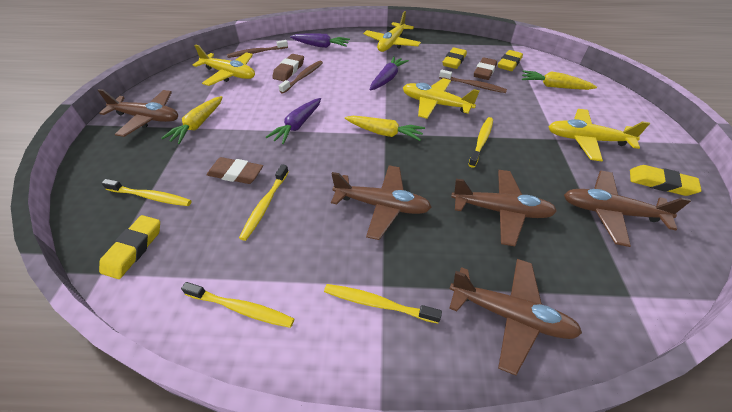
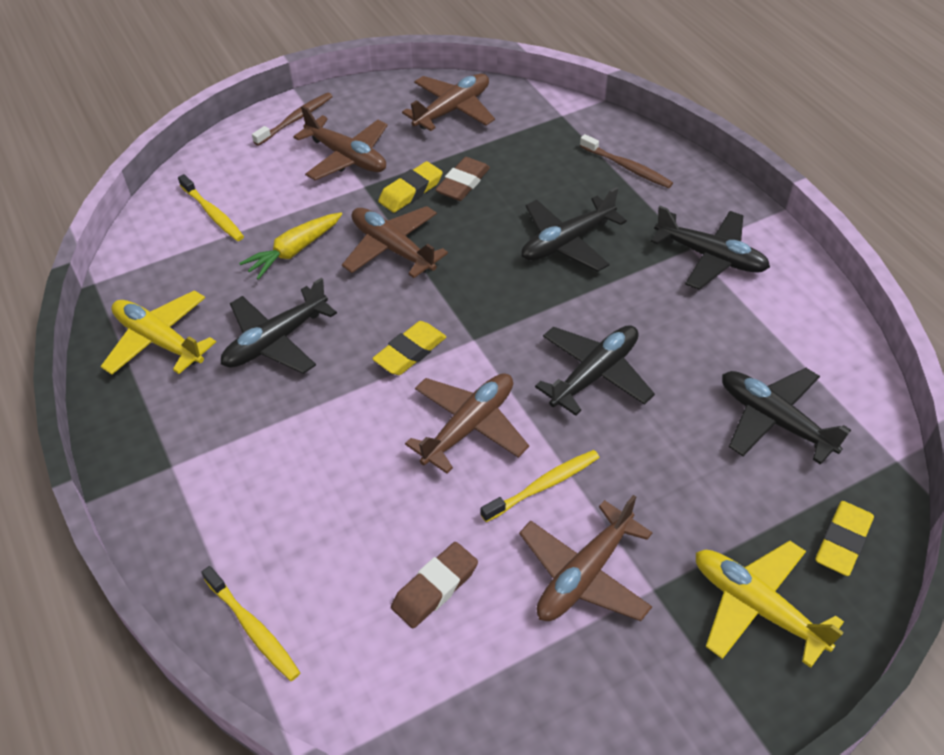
black plane: none = 0 -> [221,278,337,374] [521,187,627,271] [535,325,655,416] [651,206,770,290] [722,368,851,465] = 5
brown eraser: [207,157,263,184] [272,54,304,81] [474,57,497,80] = 3 -> [391,542,478,628] [435,157,490,201] = 2
brown toothbrush: [227,40,288,58] [279,61,323,94] [439,70,507,93] = 3 -> [252,92,333,146] [580,134,673,188] = 2
purple carrot: [266,98,321,144] [290,34,350,48] [369,56,409,90] = 3 -> none = 0
yellow carrot: [161,96,223,144] [345,116,425,141] [522,70,597,90] = 3 -> [239,212,342,280] = 1
yellow eraser: [99,215,160,279] [442,48,467,69] [498,50,523,71] [630,165,702,196] = 4 -> [372,321,446,375] [378,161,443,213] [815,501,874,576] = 3
yellow plane: [193,44,255,86] [363,11,421,52] [403,78,480,119] [548,109,650,161] = 4 -> [101,290,216,375] [696,541,844,668] = 2
yellow toothbrush: [101,179,192,206] [181,282,294,328] [239,164,289,241] [324,284,442,323] [468,117,493,168] = 5 -> [178,174,244,241] [201,566,300,681] [480,450,599,522] = 3

